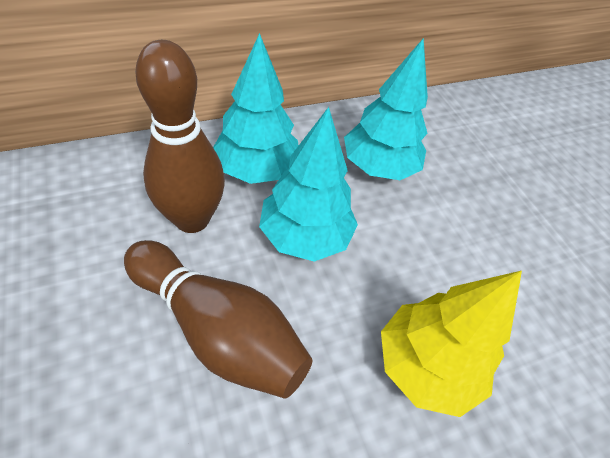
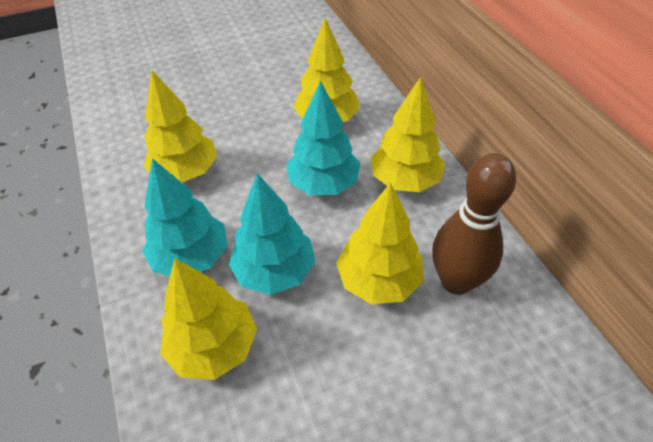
brown bowling pin: [124,240,313,399] [135,40,225,233] = 2 -> [432,153,516,295] = 1
yellow tree: [381,271,522,417] = 1 -> [144,70,217,182] [160,259,257,380] [294,18,360,122] [336,183,423,304] [371,77,445,192] = 5

